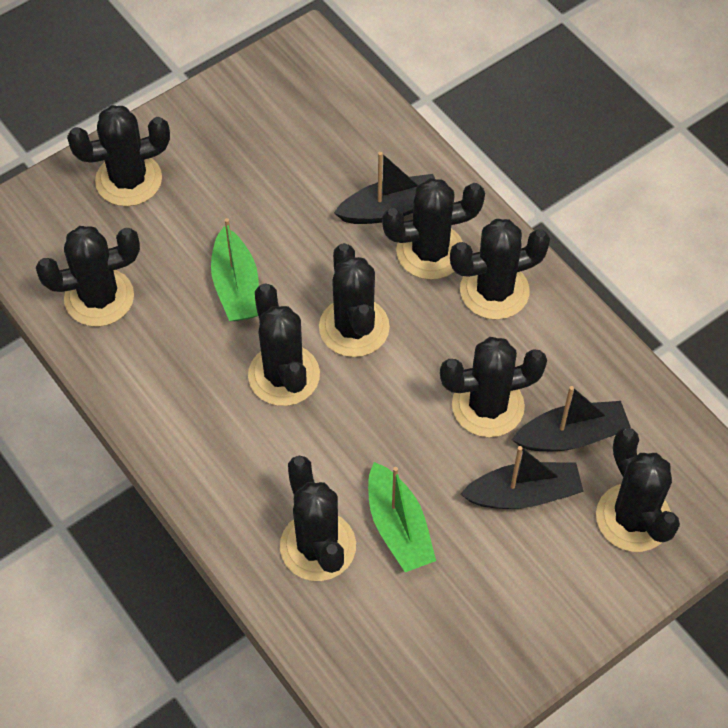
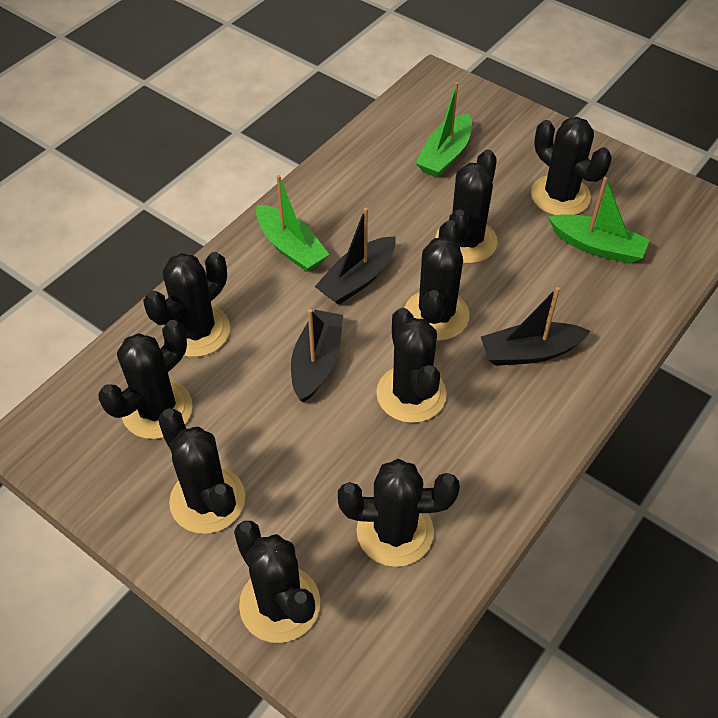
green boat: [211,218,259,321] [368,462,436,572] = 2 -> [256,175,330,272] [416,82,472,177] [549,177,650,264] = 3

